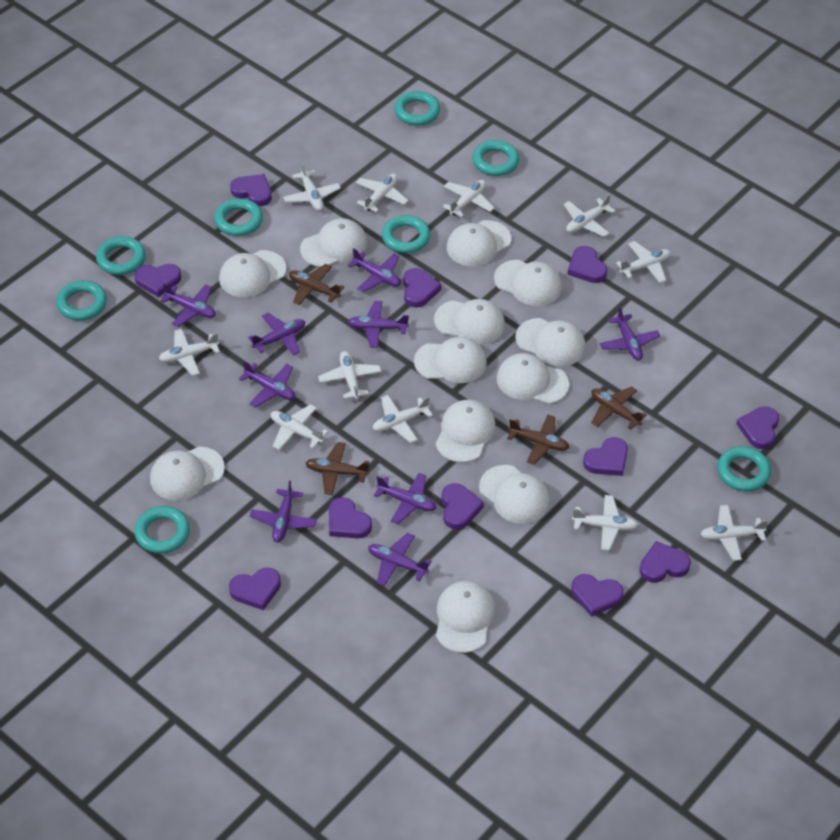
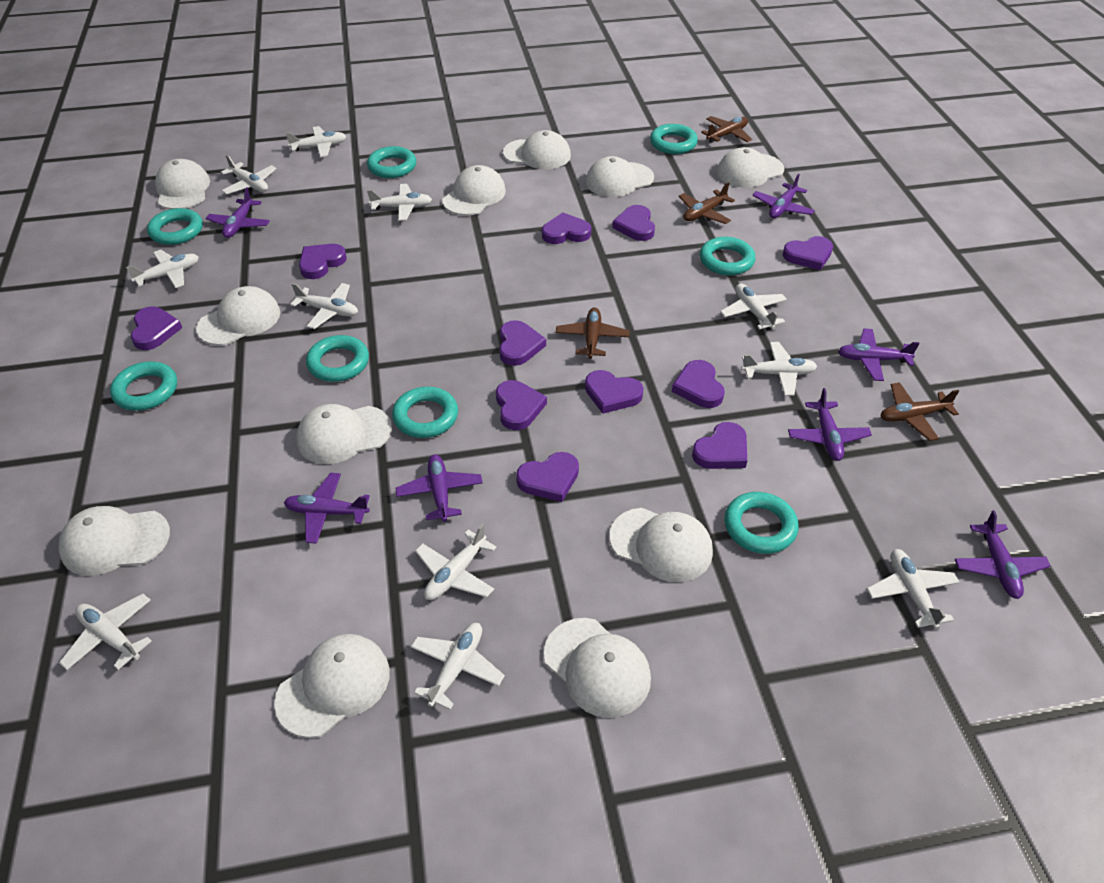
purple plane: [160,283,216,327] [239,361,295,408] [248,313,305,356] [250,480,317,542] [348,248,401,292] [348,301,409,348] [368,533,432,586] [374,473,437,524] [599,306,660,361] = 9 -> [205,187,270,238] [284,473,370,544] [395,454,483,522] [753,174,815,218] [788,388,872,461] [838,329,920,381] [955,510,1051,599] = 7
white cap: [150,446,225,501] [219,250,287,297] [300,218,368,267] [414,337,487,383] [434,299,505,345] [436,400,496,463] [436,581,495,653] [447,220,511,266] [479,465,550,524] [494,260,562,306] [497,353,569,404] [515,318,586,367] = 12 -> [58,506,170,576] [155,159,210,209] [196,286,280,346] [274,634,390,738] [296,404,392,464] [442,165,506,216] [503,130,571,169] [544,618,651,718] [586,156,654,197] [610,508,713,582] [717,147,784,188] = 11

